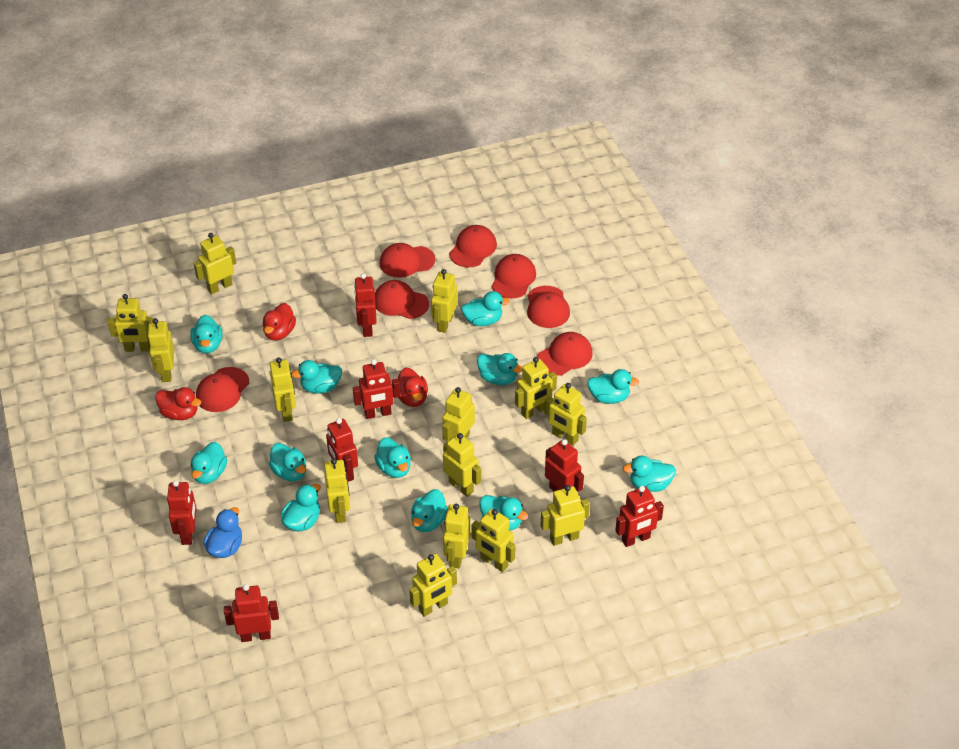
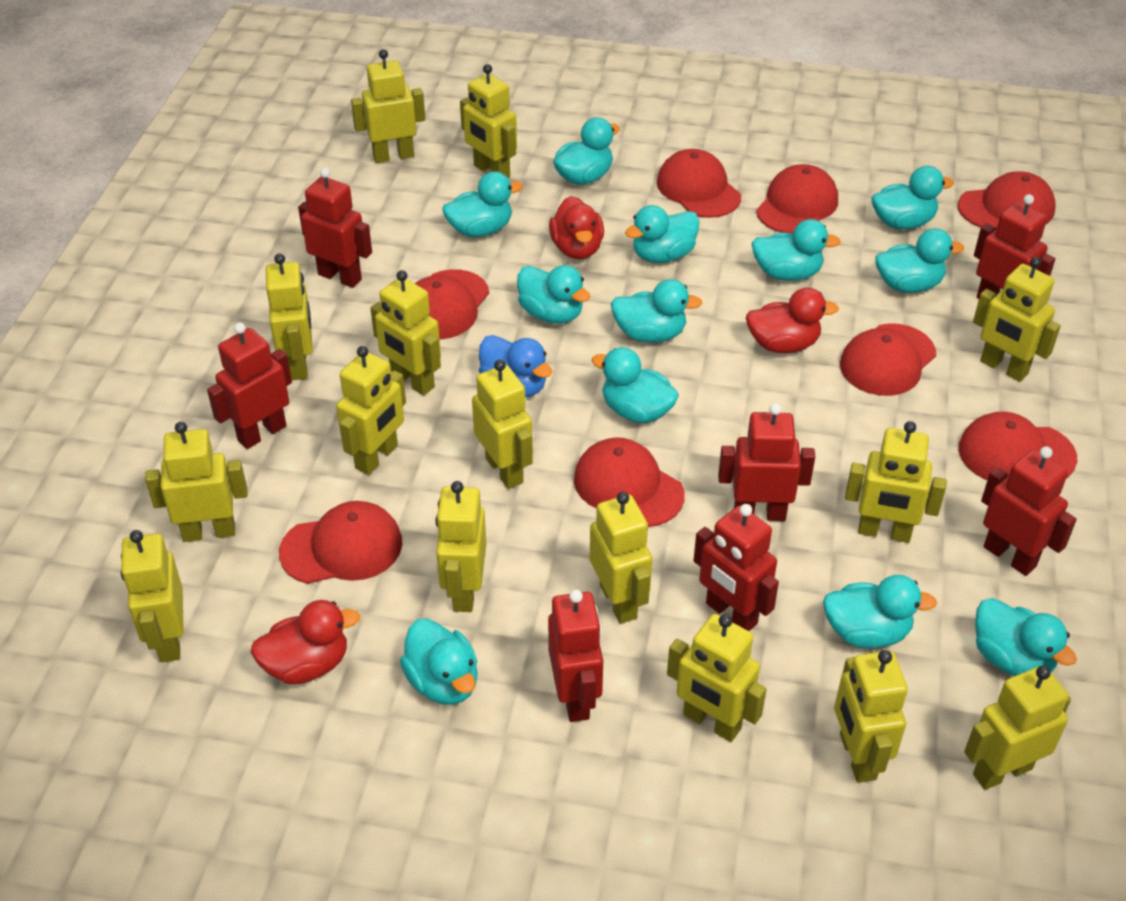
red cap: [196,367,249,412] [375,280,429,319] [380,243,435,278] [449,225,497,267] [492,254,536,299] [527,286,570,328] [537,332,593,376] = 7 -> [279,501,402,584] [415,269,489,339] [574,437,684,527] [657,149,741,218] [756,164,838,233] [840,323,936,396] [958,171,1056,229] [959,412,1077,480] = 8
yellow robot: [108,294,153,352] [147,318,174,382] [194,233,236,294] [270,357,296,422] [324,458,350,523] [409,554,457,617] [431,269,458,333] [442,387,475,441] [443,433,481,497] [443,504,470,569] [471,509,515,572] [515,357,557,419] [541,485,590,546] [544,383,587,446] = 14 -> [121,530,183,662] [145,422,247,542] [266,253,313,380] [336,346,406,475] [351,49,425,163] [370,270,441,395] [435,481,486,612] [460,64,517,178] [472,360,533,489] [590,492,652,624] [667,614,767,742] [834,650,908,783] [845,421,947,543] [964,665,1071,790] [973,257,1061,382] = 15

